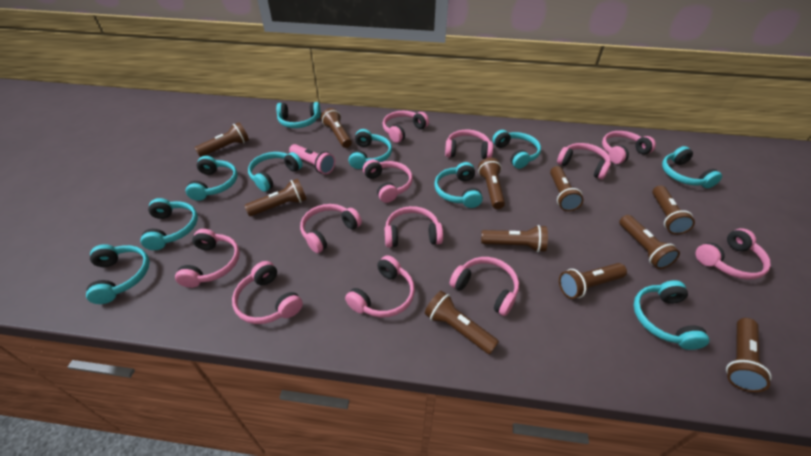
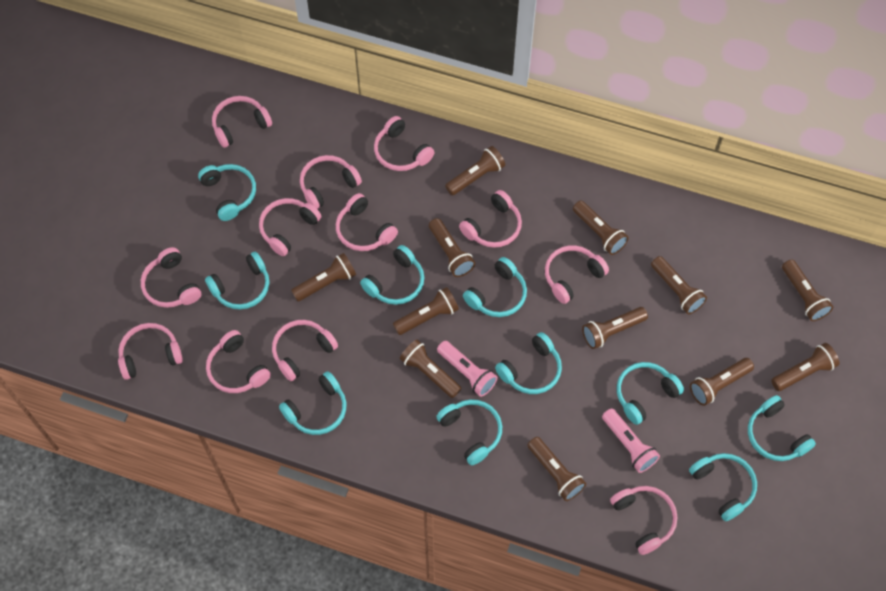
brown flashlight: [195,122,249,157] [244,179,307,216] [321,108,352,148] [425,291,499,354] [478,158,505,209] [481,225,548,252] [550,166,584,211] [559,263,627,299] [619,215,680,269] [652,186,695,235] [726,318,772,392] = 11 -> [291,253,356,301] [393,287,459,335] [400,340,461,398] [429,218,475,277] [445,146,505,195] [527,437,586,501] [573,201,629,255] [582,307,648,349] [651,256,707,314] [690,358,754,406] [771,343,839,391] [782,259,833,321] = 12
pink flashlight: [289,144,335,174] = 1 -> [437,341,498,397] [602,408,660,473] = 2

